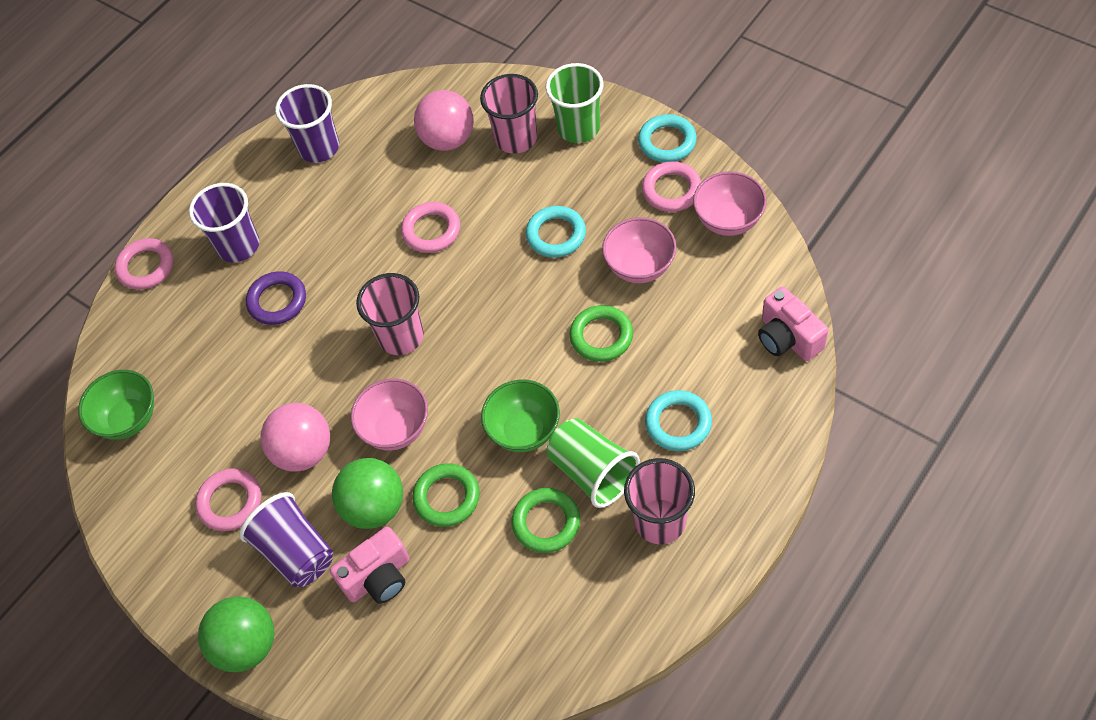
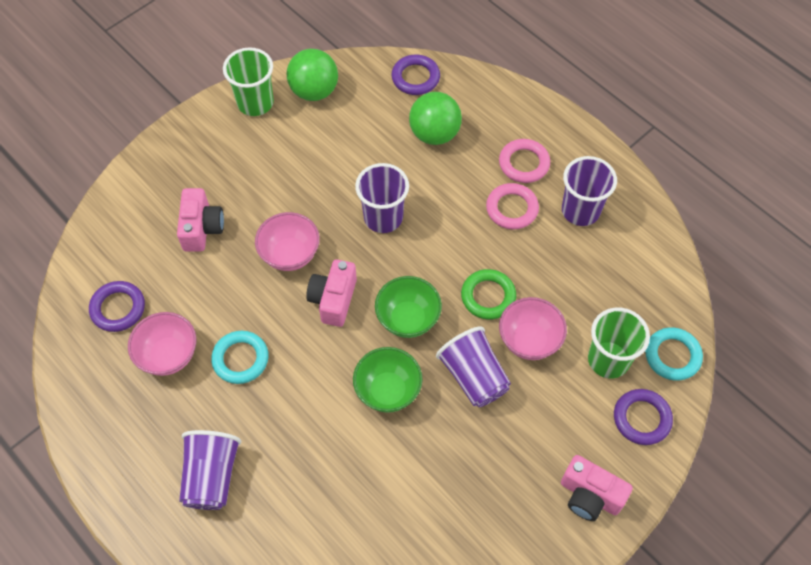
green ring: [412,463,480,527] [512,488,580,553] [569,305,633,362] = 3 -> [461,269,516,320] = 1
pink ball: [261,403,330,472] [414,90,474,151] = 2 -> none = 0
pink camera: [330,527,410,604] [758,287,828,361] = 2 -> [177,188,224,252] [306,259,357,327] [561,455,633,521] = 3
pink cup: [356,273,424,355] [480,74,538,154] [624,458,695,544] = 3 -> none = 0
pink ring: [114,238,174,290] [195,469,261,531] [401,202,460,253] [642,161,701,212] = 4 -> [486,183,539,229] [499,139,550,183] = 2
purple cup: [189,183,259,262] [239,492,333,587] [275,84,339,163] = 3 -> [179,430,241,510] [355,163,409,233] [436,326,511,407] [562,156,617,226] = 4
purple ring: [246,271,306,325] = 1 -> [89,281,145,332] [391,54,440,95] [614,389,673,445] = 3
turquoise ring: [526,206,586,258] [638,114,697,163] [645,390,712,451] = 3 -> [211,331,269,384] [645,327,703,381] = 2

